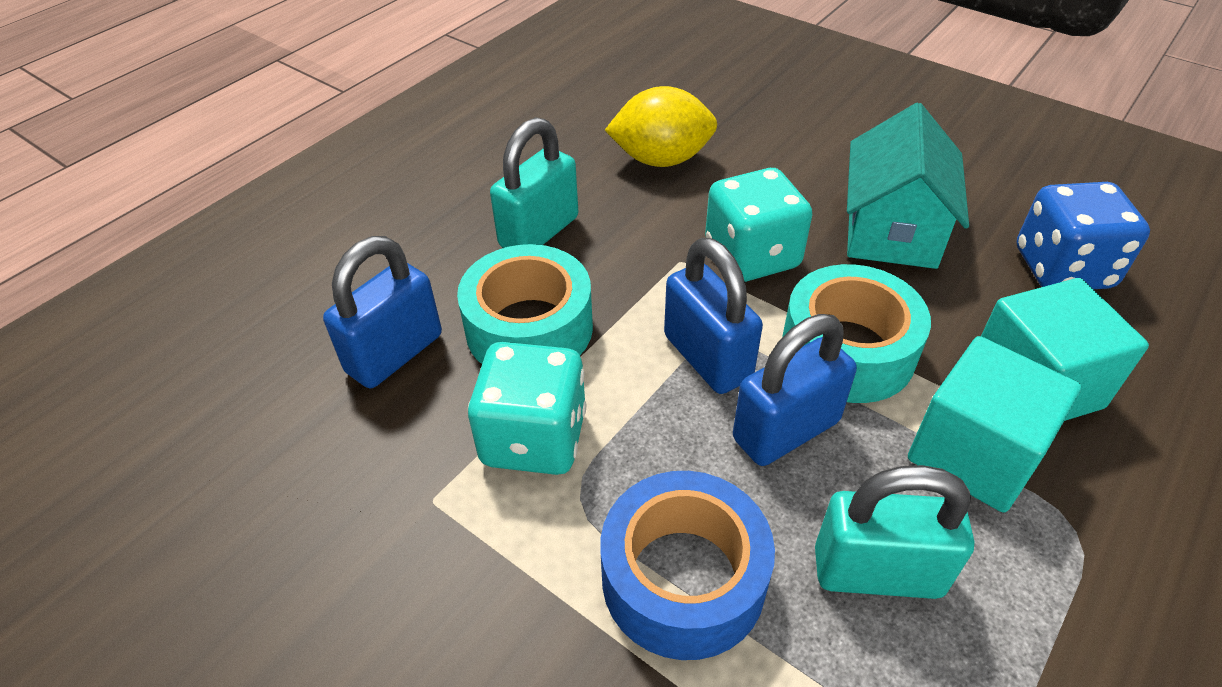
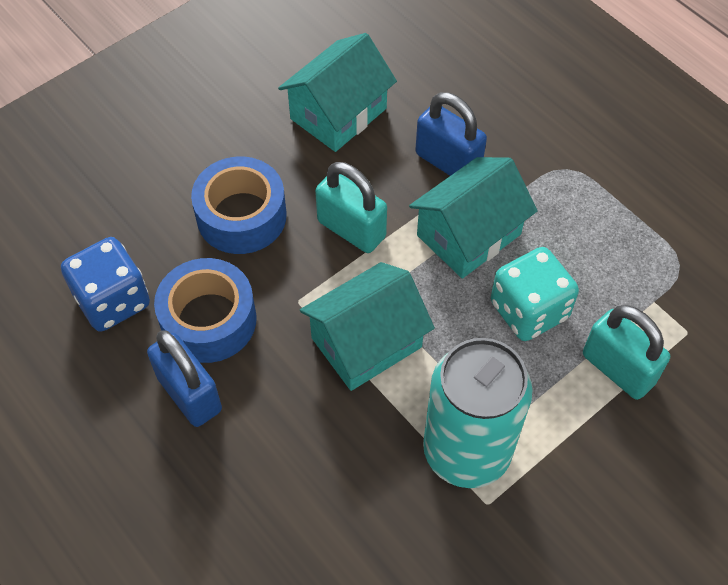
blue padlock: [323,236,442,388] [664,238,763,394] [733,314,857,466] = 3 -> [147,330,222,427] [415,92,487,176] = 2
blue tape: [600,471,775,660] = 1 -> [154,258,257,363] [191,157,286,254] = 2
turquoise can: none = 0 -> [423,338,532,488] = 1
turquoise cube: [908,336,1082,513] [981,278,1149,421] = 2 -> none = 0
turquoise dice: [468,342,586,475] [705,168,813,282] = 2 -> [491,247,579,341] = 1
turquoise house: [847,103,969,269] = 1 -> [278,33,397,152] [300,262,435,391] [409,157,537,279] = 3
turquoise tape: [457,244,593,364] [782,264,931,403] = 2 -> none = 0
yellow lemon: [605,86,718,167] = 1 -> none = 0

